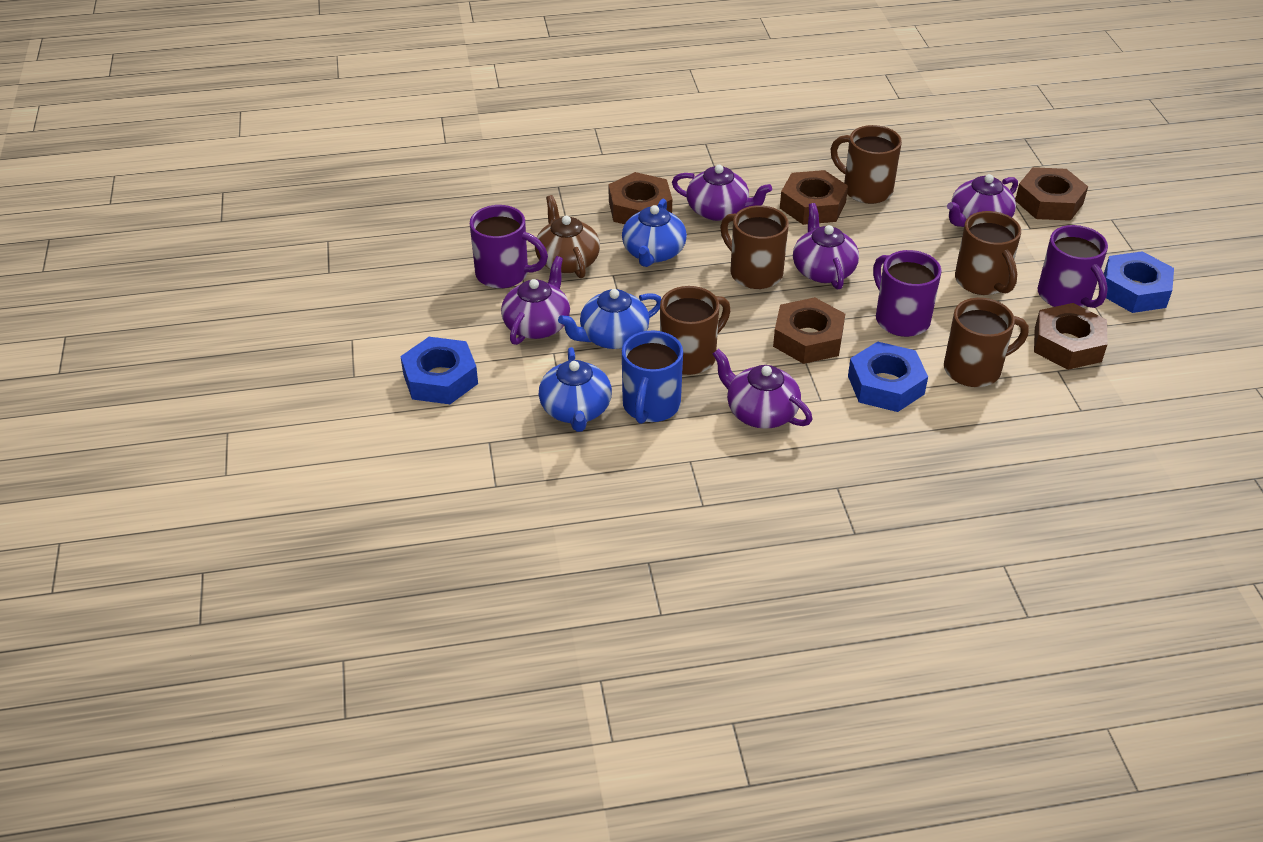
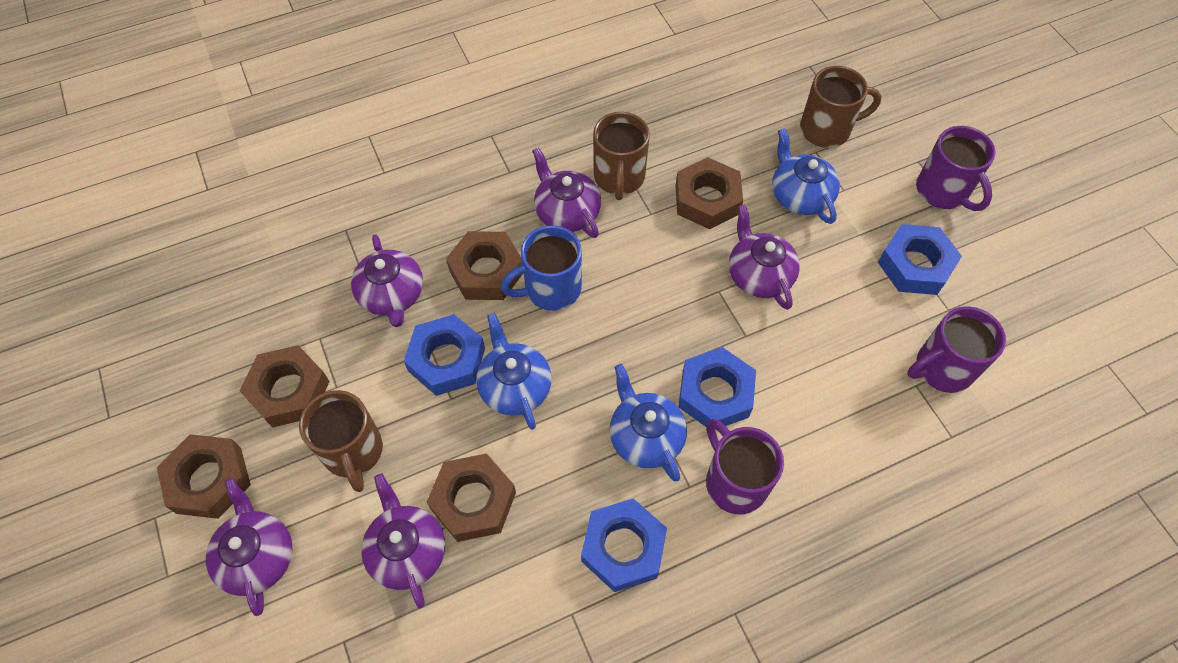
blue nut: [400,337,478,404] [848,342,928,412] [1104,251,1174,313] = 3 -> [404,314,485,396] [581,498,667,592] [678,347,756,430] [878,224,962,295] = 4
brown mug: [660,286,731,375] [720,205,789,289] [831,125,902,204] [944,298,1029,387] [955,211,1021,295] = 5 -> [299,390,383,492] [593,112,650,200] [800,66,882,148] = 3
brown teapot: [535,195,600,278] = 1 -> none = 0

